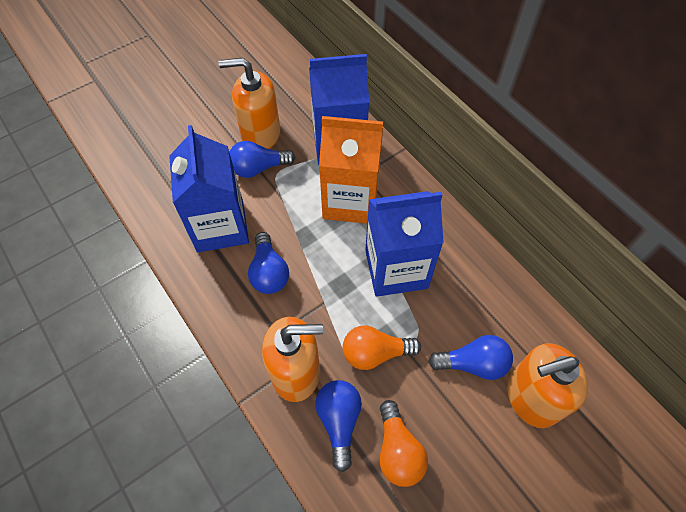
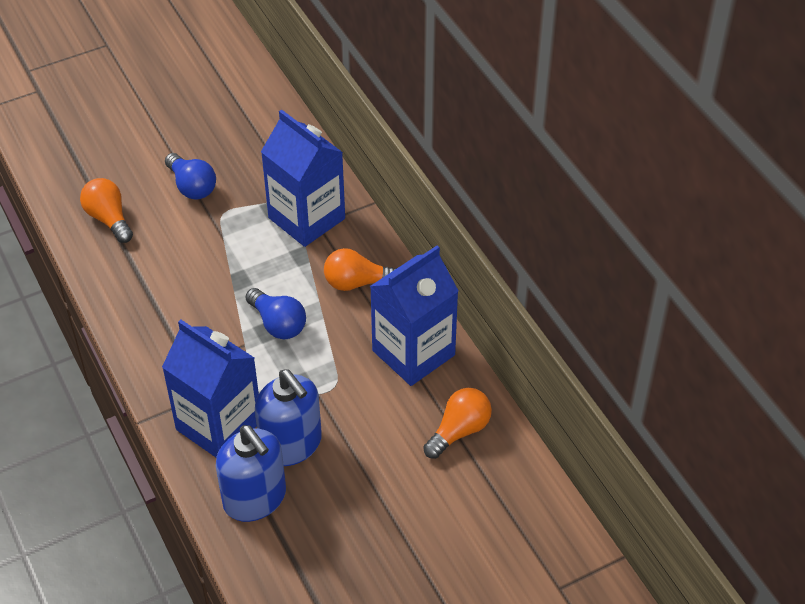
blue light bulb: [229,141,295,178] [248,232,289,294] [315,380,362,472] [428,335,513,380] = 4 -> [165,153,216,200] [245,288,306,339] = 2
blue soap dispenser: none = 0 -> [216,425,286,522] [255,370,322,466] = 2
orange carton: [319,116,383,224] = 1 -> none = 0
orange light bulb: [343,325,421,370] [379,400,428,487] = 2 -> [80,178,133,243] [324,248,397,291] [423,388,492,459] = 3
orange soap dispenser: [218,58,280,149] [262,317,323,402] [507,343,588,428] = 3 -> none = 0

